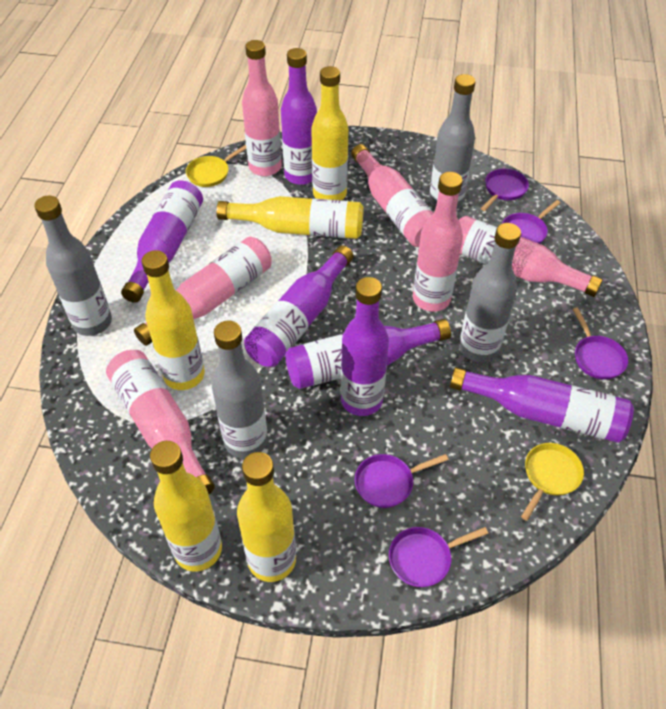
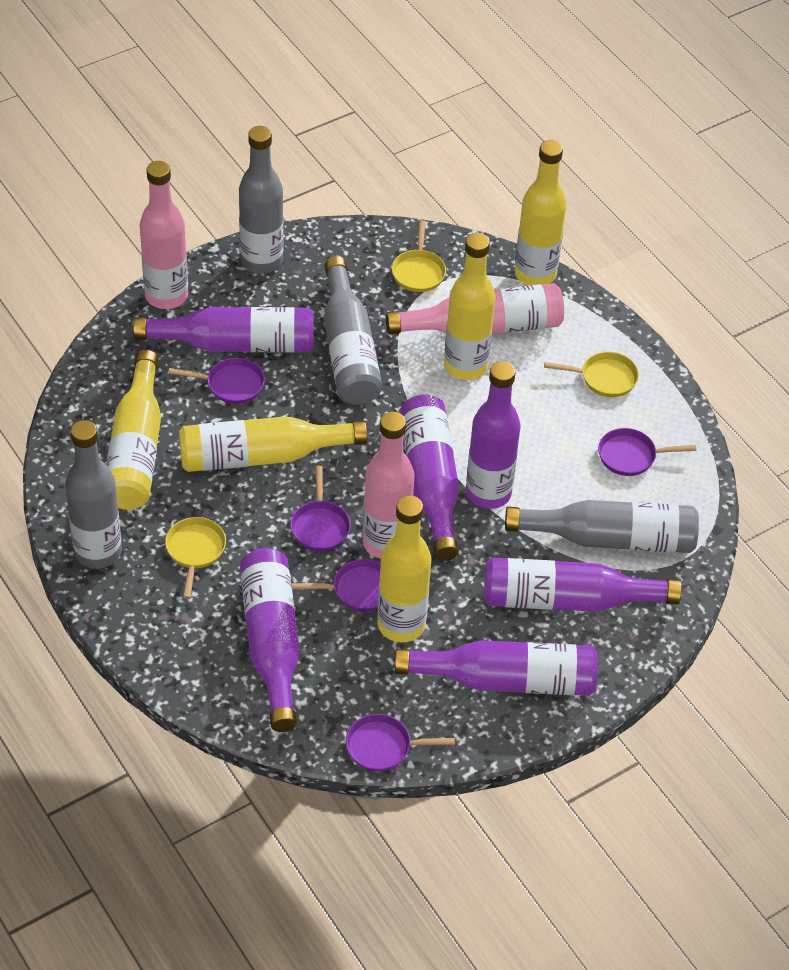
pink bottle: [106,350,215,494] [134,237,271,346] [242,40,282,176] [351,144,434,247] [413,172,463,312] [459,216,603,297] = 6 -> [140,161,188,309] [363,412,414,558] [386,283,564,335] = 3
yellow pan: [186,145,246,187] [521,443,584,521] = 2 -> [165,517,226,599] [392,220,446,292] [544,352,639,397] = 3

